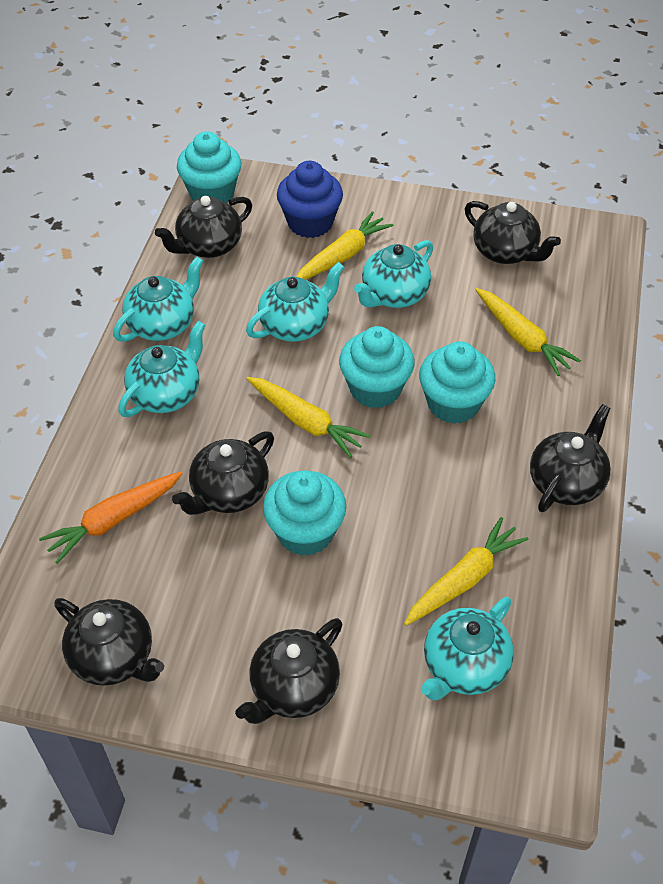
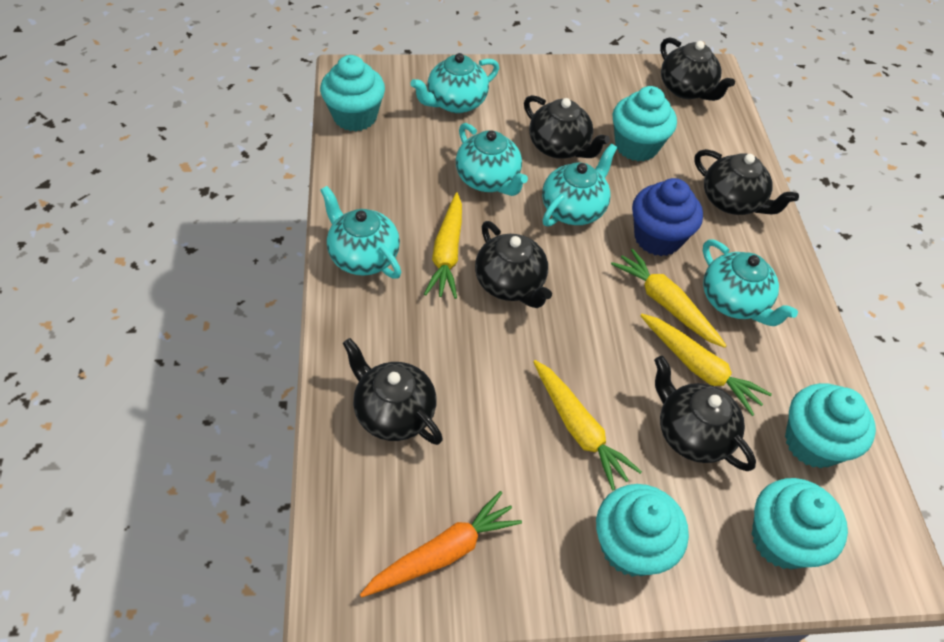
turquoise cupcake: [177,132,241,203] [263,470,346,556] [339,326,414,408] [419,341,496,424] = 4 -> [320,55,385,131] [596,484,689,577] [612,86,677,161] [752,478,848,569] [785,383,876,468] = 5

